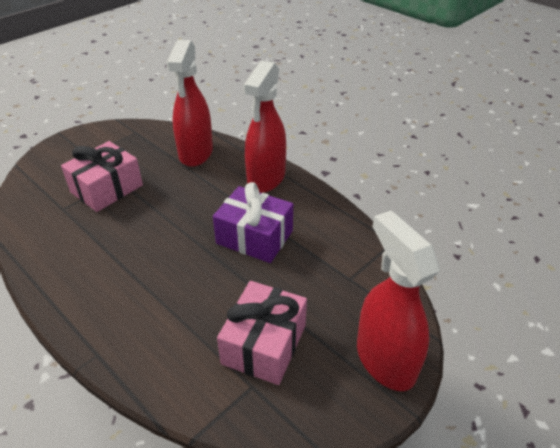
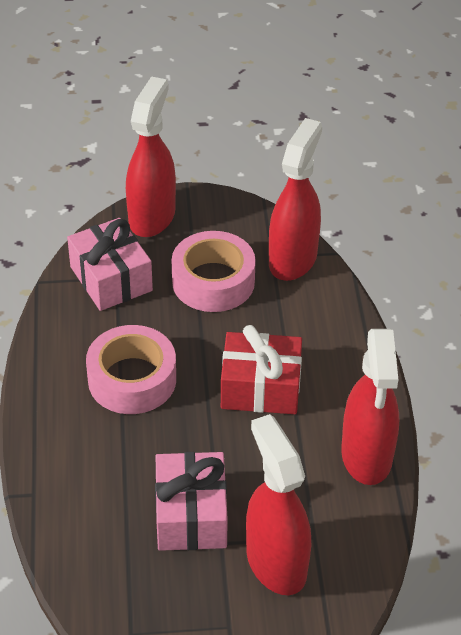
pink tape: none = 0 -> [86,325,176,414] [172,231,256,312] = 2
purple gift: [213,182,293,263] = 1 -> none = 0
red gift: none = 0 -> [221,325,302,414] = 1
red spray bottle: [167,40,213,167] [243,61,286,193] [357,211,440,391] = 3 -> [126,76,176,237] [246,414,311,595] [269,118,322,281] [341,329,399,485] = 4

